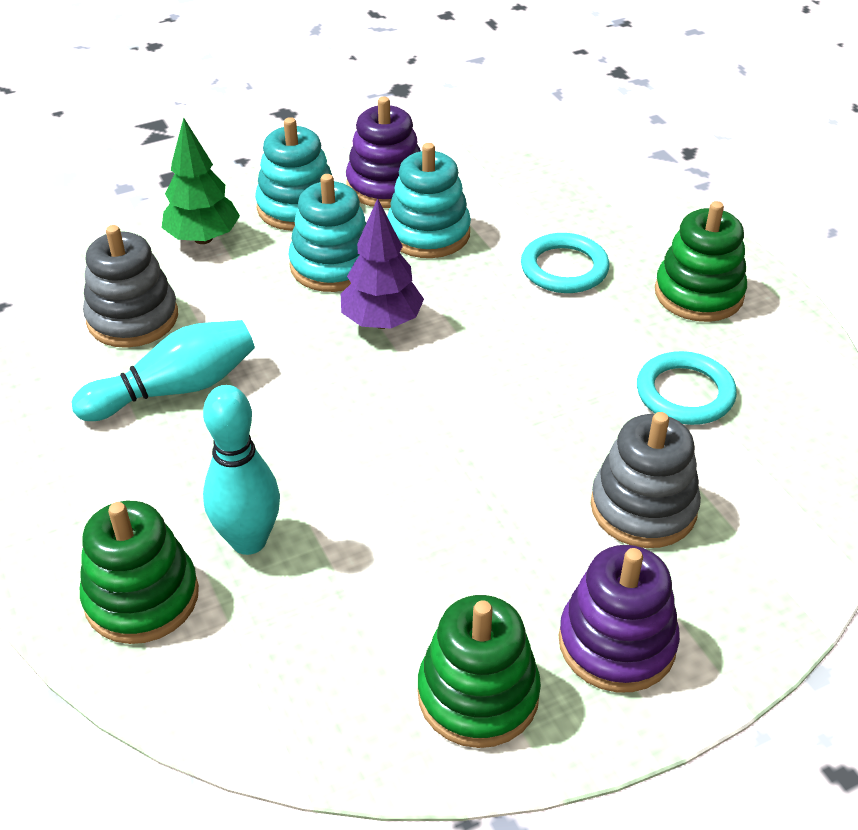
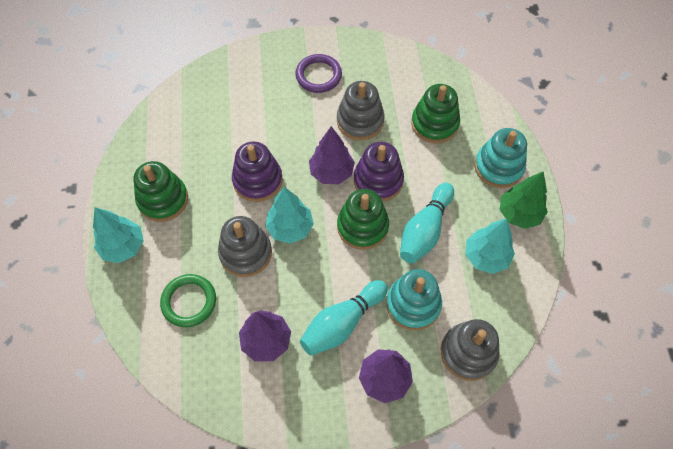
green ring: none = 0 -> [160,274,216,327] = 1
grey stacking toy: [83,225,178,348] [591,412,701,548] = 2 -> [218,216,272,277] [337,81,385,141] [441,319,500,381] = 3
purple ring: none = 0 -> [295,54,342,93] = 1
purple tree: [341,198,424,329] = 1 -> [239,310,291,362] [309,126,355,184] [359,349,413,403] = 3
turquoise ring: [521,233,609,293] [637,351,737,425] = 2 -> none = 0
turquoise stacking toy: [255,117,332,231] [288,174,366,292] [387,143,471,258] = 3 -> [386,269,442,331] [474,128,527,188] = 2
turquoise tree: none = 0 -> [93,207,144,263] [265,187,314,244] [466,218,515,274] = 3

